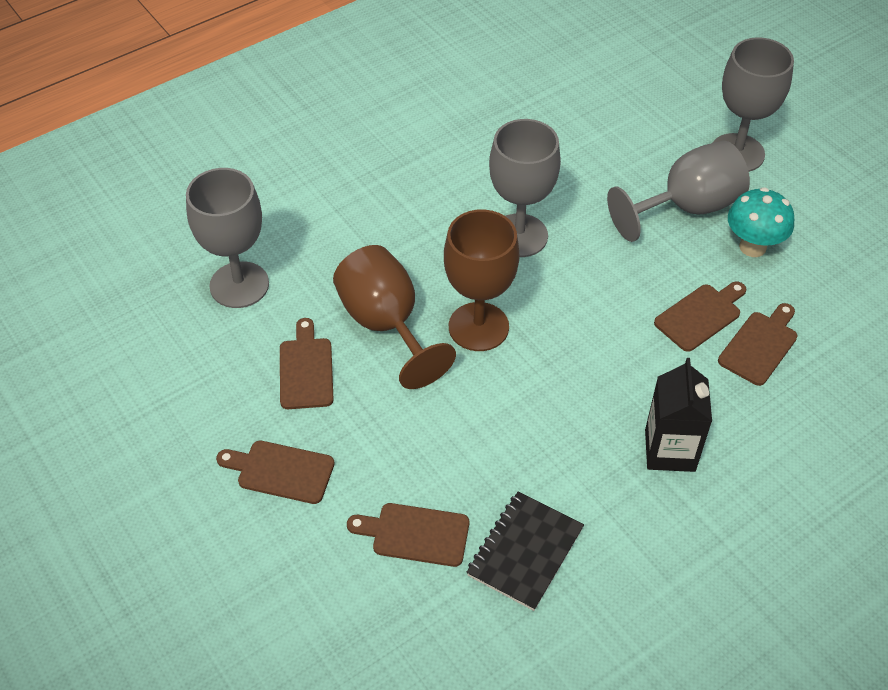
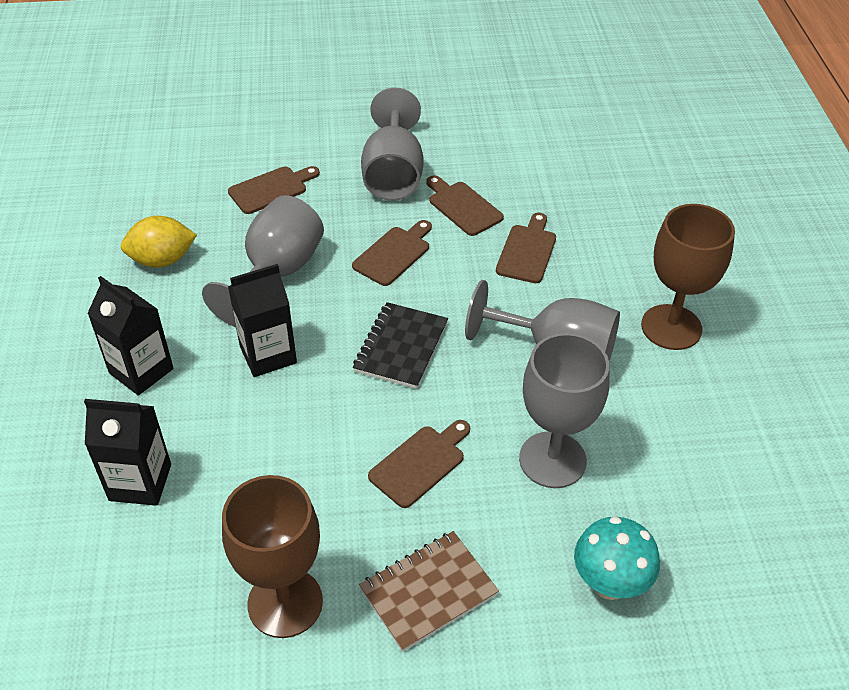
black carton: [645,358,712,472] = 1 -> [84,399,171,506] [87,276,174,396] [228,264,297,377] = 3
brown notebook: none = 0 -> [359,531,499,652] = 1
yellow lemon: none = 0 -> [121,216,197,268] = 1

